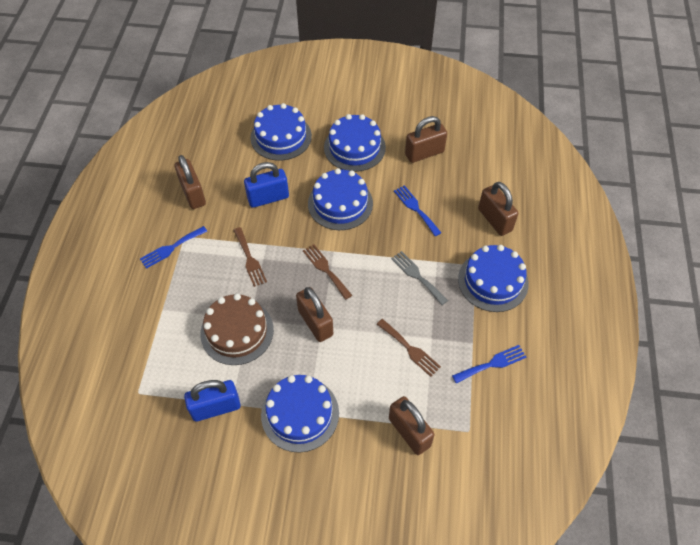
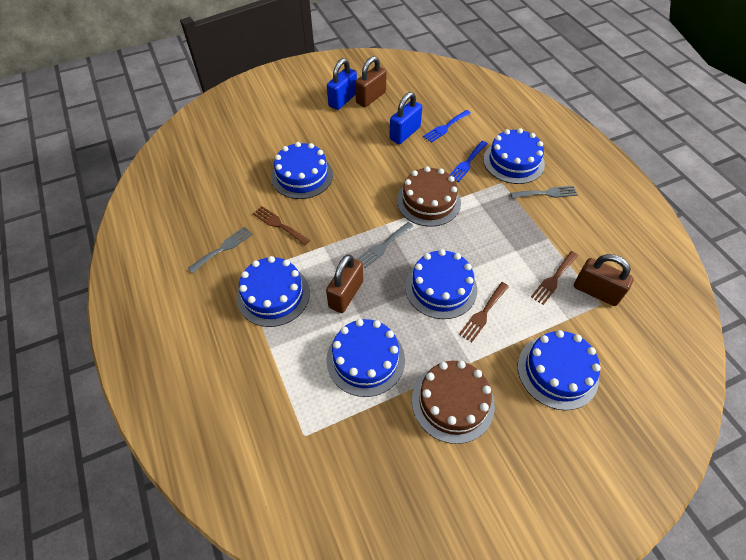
blue cake: [250,103,312,160] [261,375,339,453] [308,168,373,230] [324,114,386,172] [458,245,529,312] = 5 -> [237,256,310,327] [271,142,333,199] [326,319,405,397] [405,249,477,319] [483,128,545,184] [518,330,601,410] = 6
blue fork: [140,226,207,269] [394,185,441,236] [452,345,526,384] = 3 -> [423,110,471,143] [450,141,488,182] = 2
brown cake: [200,293,274,365] = 1 -> [397,166,461,227] [412,361,495,444] = 2
brown padlock: [174,155,206,209] [296,287,333,342] [389,396,435,455] [405,116,447,163] [478,182,518,236] = 5 -> [326,254,363,313] [355,56,387,107] [574,254,634,306] = 3
grey fork: [391,251,448,305] = 1 -> [188,226,253,273] [357,222,414,268] [510,186,578,199] = 3

